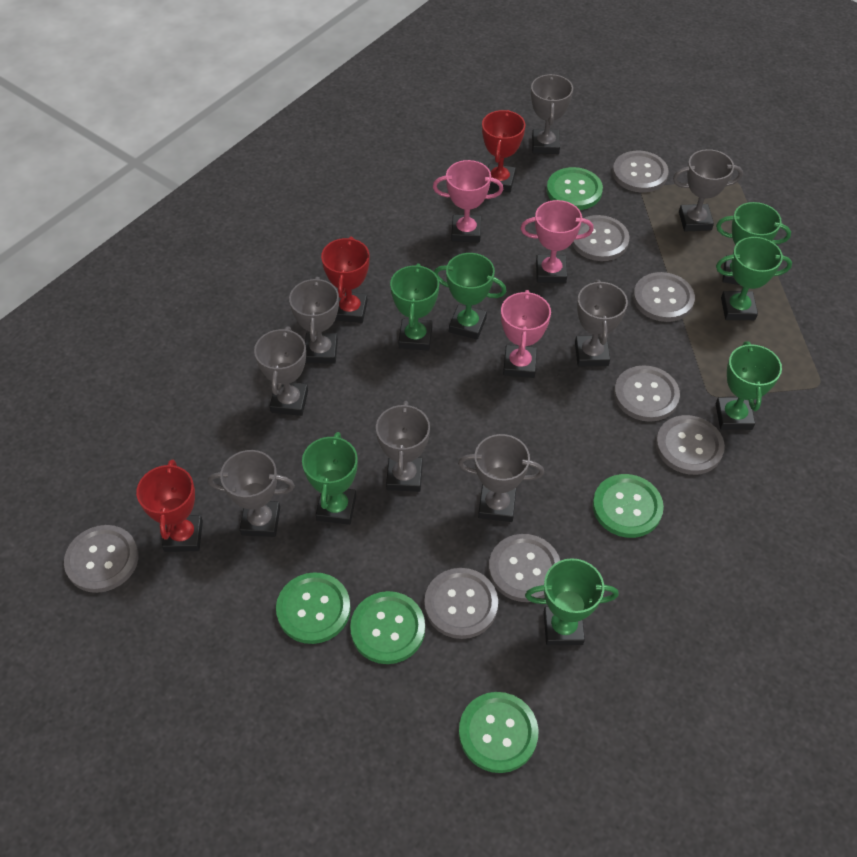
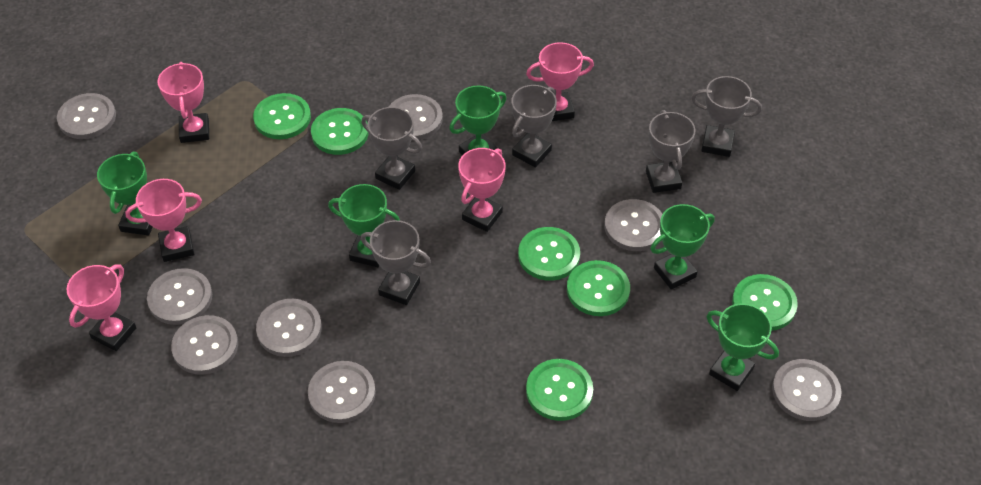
green button: [276,572,351,644] [350,591,425,664] [459,692,538,773] [547,167,603,210] [593,474,664,538] = 5 -> [253,93,311,139] [311,108,369,155] [518,227,580,281] [526,359,593,421] [567,260,630,316] [732,274,798,331] = 6
green trophy: [302,432,358,525] [390,263,439,351] [434,253,506,340] [525,558,619,645] [716,202,791,285] [716,237,792,320] [716,341,782,430] = 7 -> [97,152,153,235] [328,184,400,267] [449,85,506,155] [650,204,715,289] [707,303,779,391] = 5
grey trophy: [208,450,295,537] [254,327,308,416] [289,277,339,364] [376,401,430,492] [458,434,544,522] [531,74,573,154] [575,280,628,366] [673,149,743,232] = 8 -> [361,220,431,305] [362,107,422,190] [511,85,557,168] [646,110,696,193] [691,76,762,157] = 5
pink trophy: [433,160,503,243] [501,290,551,378] [520,200,594,283] = 3 -> [67,264,136,351] [125,179,202,262] [157,62,209,143] [458,148,506,232] [526,42,594,121] = 5
red trophy: [136,460,203,552] [321,236,369,323] [482,110,525,192] = 3 -> none = 0

